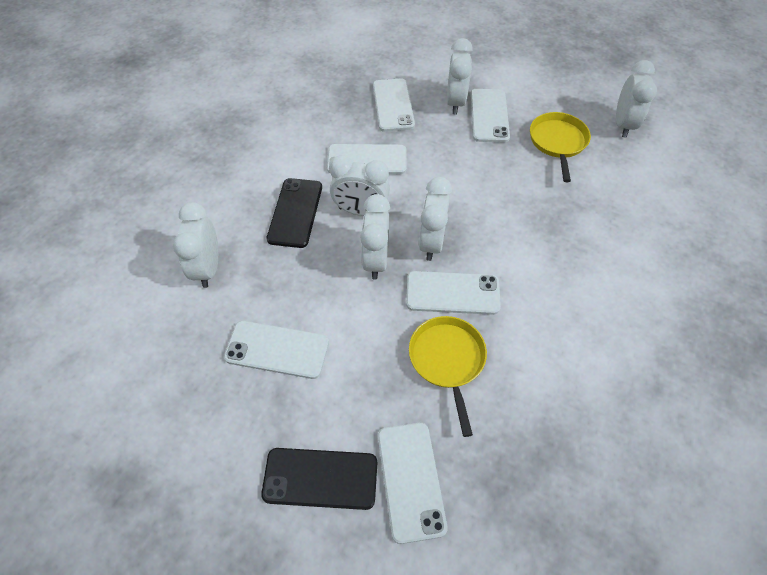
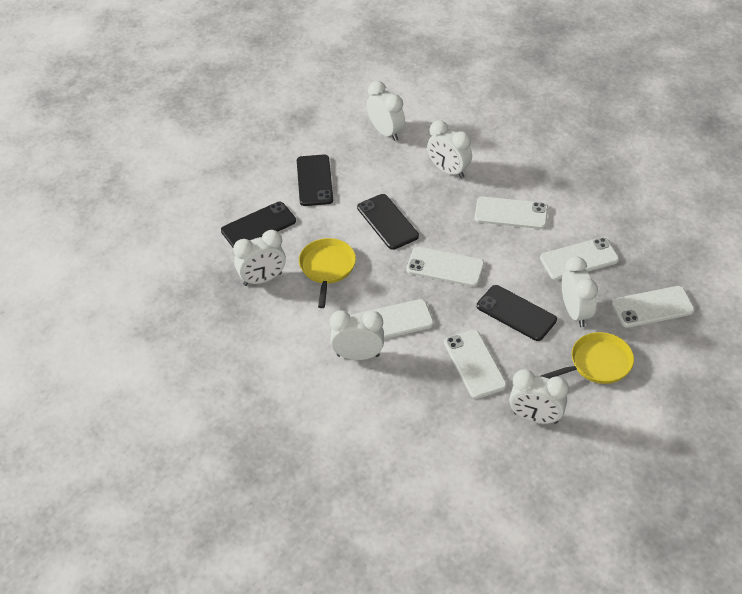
black phone: [261,448,377,510] [267,178,322,248] = 2 -> [221,202,296,247] [297,154,333,206] [357,194,419,250] [477,285,557,341] = 4

